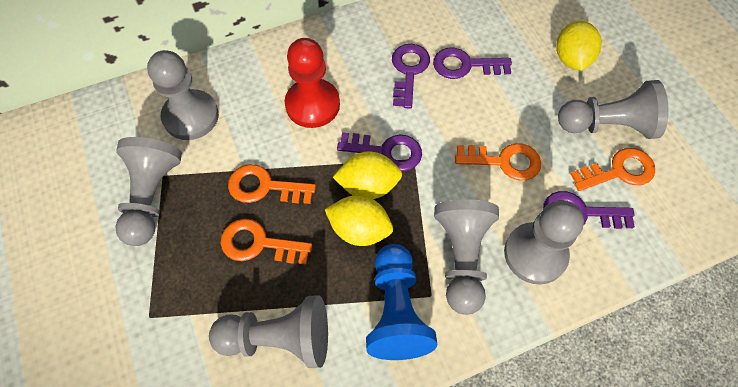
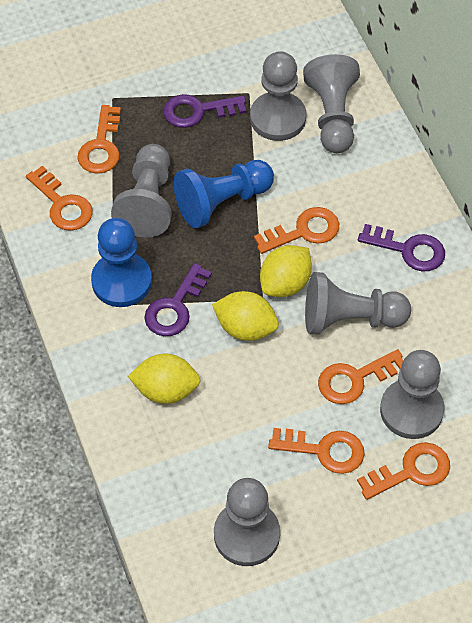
blue pawn: [366,244,437,360] = 1 -> [91,218,152,307] [174,160,274,228] = 2
orange key: [221,219,312,265] [228,164,316,204] [455,143,541,181] [570,148,655,191] = 4 -> [26,166,93,231] [77,105,121,174] [254,207,339,254] [268,428,365,474] [318,349,403,404] [357,442,450,500] = 6
purple key: [337,132,422,171] [392,44,430,109] [433,48,512,79] [543,191,635,229] = 4 -> [145,263,212,336] [163,94,246,128] [358,224,445,272] = 3
red pawn: [285,38,340,128] = 1 -> none = 0

